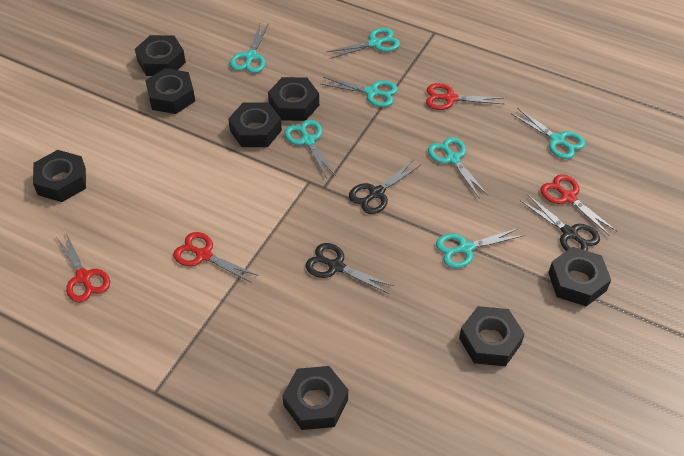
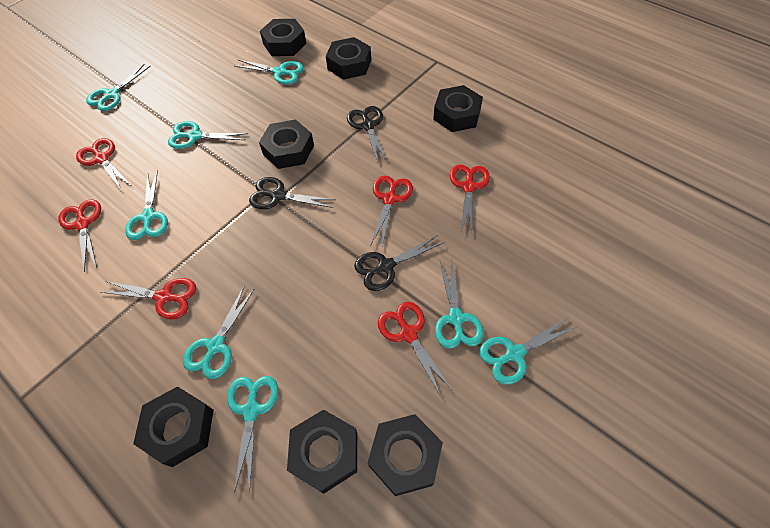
black nut: [33,150,86,202] [135,35,186,76] [145,68,195,114] [228,102,282,147] [268,77,319,121] [282,366,348,430] [459,306,525,366] [548,247,611,306] = 8 -> [133,386,214,467] [259,119,314,169] [260,19,307,56] [287,409,357,494] [326,37,371,80] [368,414,443,496] [433,85,483,132] = 7
red scissors: [56,233,110,303] [173,232,259,283] [426,83,504,110] [541,174,617,236] = 4 -> [59,199,101,272] [76,138,130,191] [101,278,196,319] [371,176,413,246] [378,302,453,396] [450,164,490,234] = 6
turquoise scissors: [230,23,269,73] [285,120,337,179] [321,77,398,107] [327,28,400,59] [428,137,488,198] [436,228,524,268] [511,108,586,159] = 7 -> [86,64,150,111] [125,170,168,240] [168,121,248,149] [183,285,255,379] [227,376,278,493] [234,59,304,85] [435,258,484,349] [479,318,578,385] = 8

